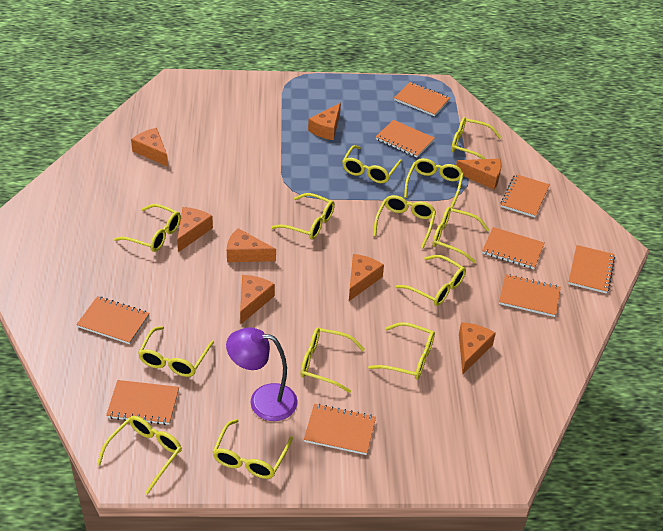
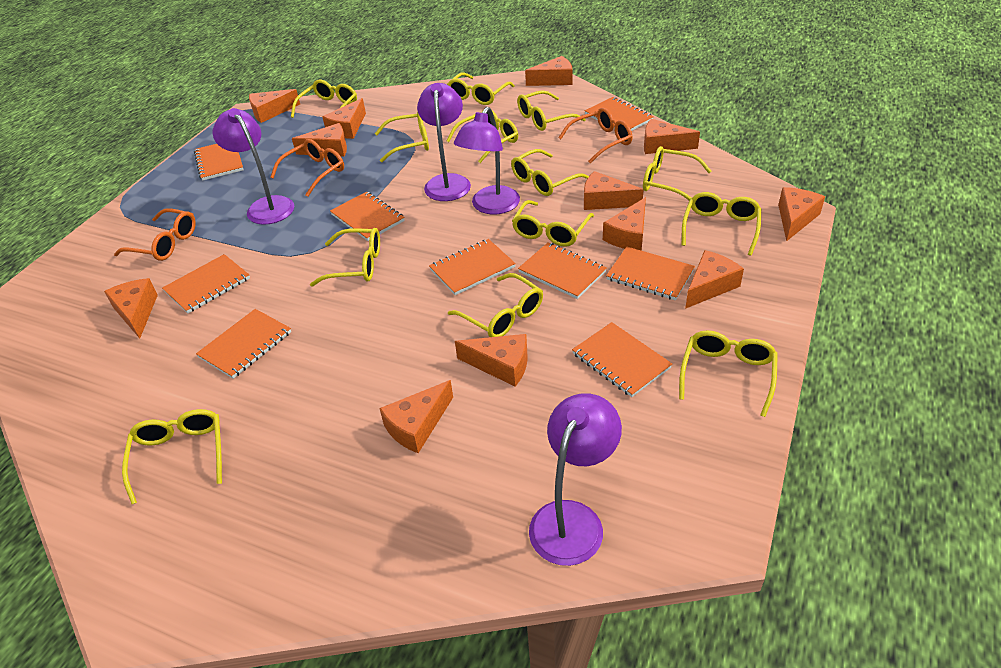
orange cheese: [131,128,168,167] [177,207,213,252] [227,228,276,262] [240,275,275,324] [308,103,341,140] [349,254,384,301] [456,159,501,189] [459,322,496,375] = 8 -> [104,278,158,339] [249,89,300,123] [292,123,347,157] [323,98,366,139] [379,380,453,453] [455,334,528,387] [525,56,572,86] [584,171,644,210] [603,197,646,251] [644,119,700,154] [685,250,744,309] [778,187,825,241] = 12
orange glasses: none = 0 -> [114,208,196,261] [270,139,344,197] [558,108,632,164] = 3
purple lamp: [226,327,298,421] = 1 -> [212,108,294,225] [417,83,471,201] [454,107,520,215] [529,393,622,566] = 4

